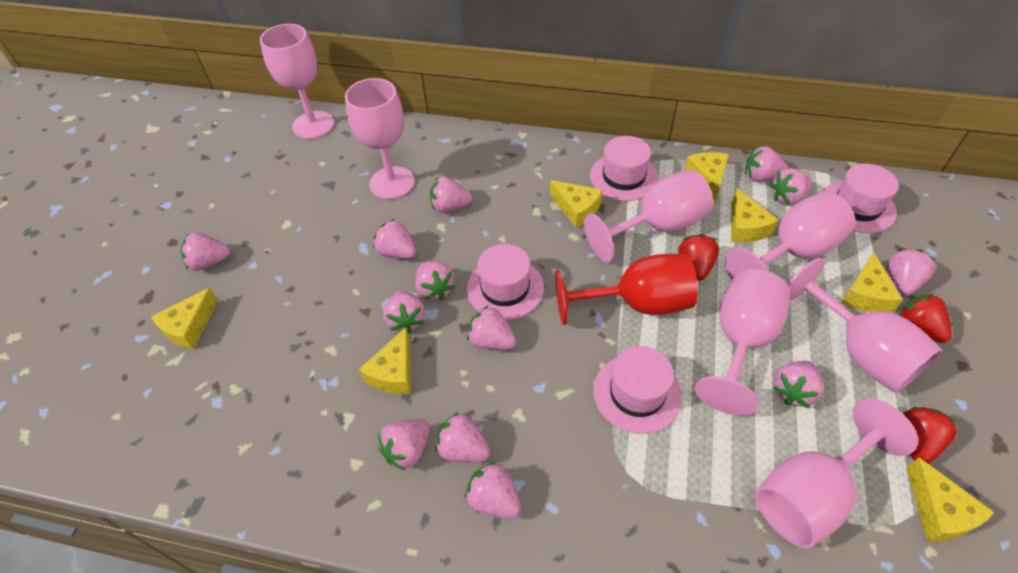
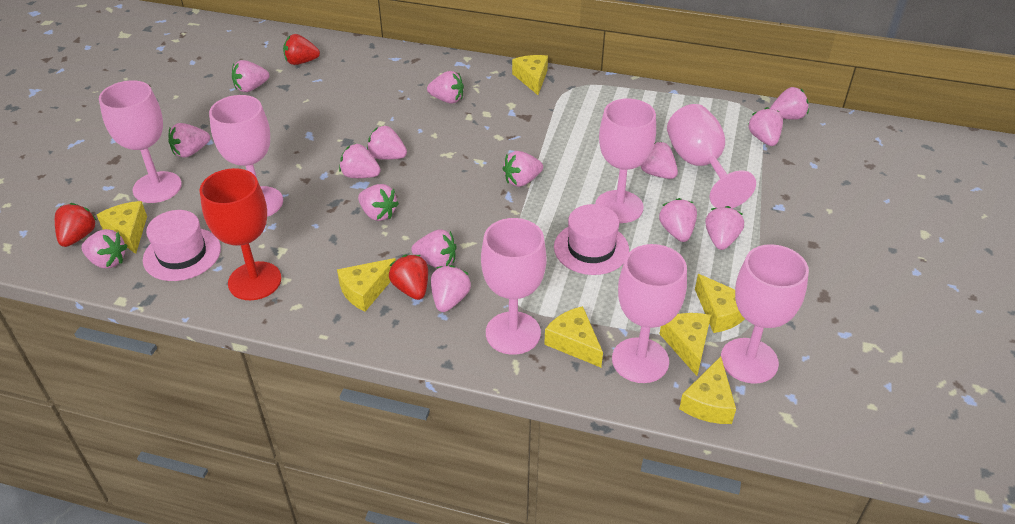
pink hat: [467,244,544,320] [590,136,658,201] [593,346,682,434] [823,164,899,233] = 4 -> [143,210,221,281] [554,204,629,275] = 2
pink strawberry: [181,233,230,271] [374,219,416,259] [378,419,430,471] [383,290,425,334] [415,261,456,300] [430,177,472,213] [435,412,490,462] [465,461,521,519] [467,305,516,350] [745,146,788,182] [770,168,813,205] [773,361,824,408] [888,249,936,296] = 13 -> [81,229,128,269] [169,123,210,158] [232,60,269,92] [339,143,381,178] [358,184,399,221] [367,125,407,160] [411,229,456,268] [427,71,464,104] [431,265,471,312] [502,151,543,187] [641,142,678,179] [659,198,697,242] [705,206,744,250] [748,107,783,146] [770,87,809,120] = 15

